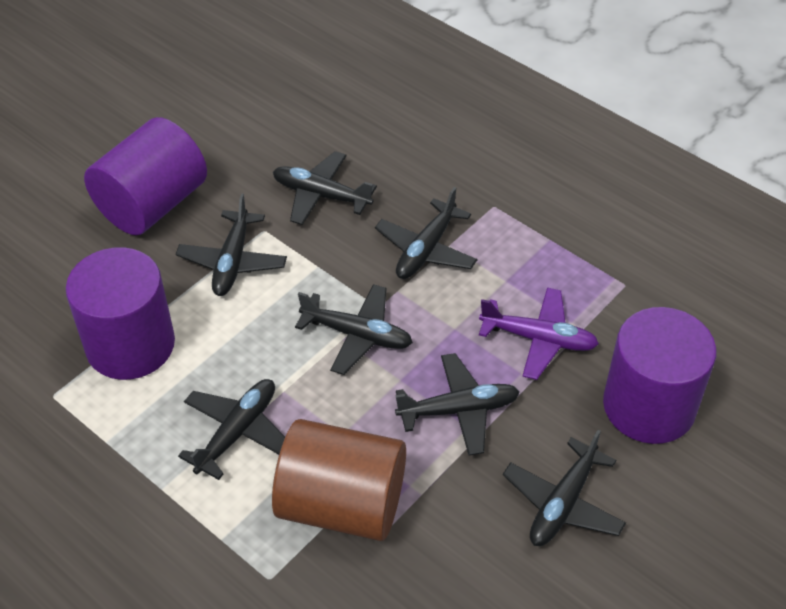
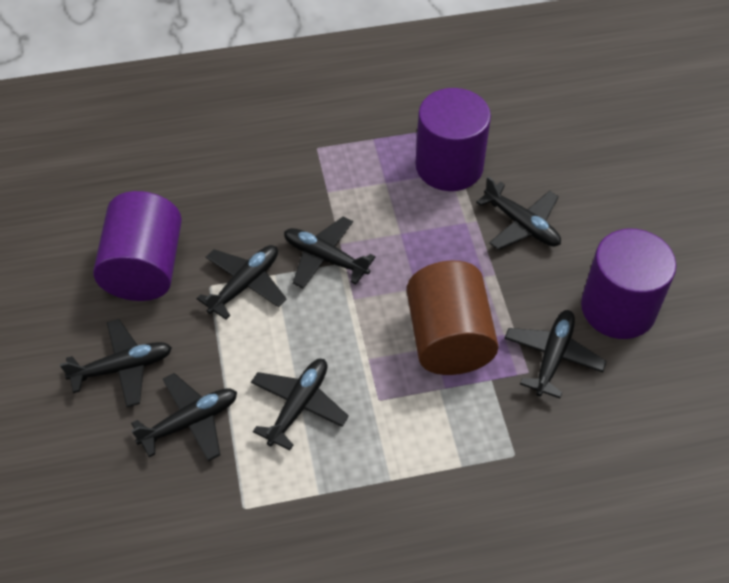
purple plane: [479,287,599,380] = 1 -> none = 0

